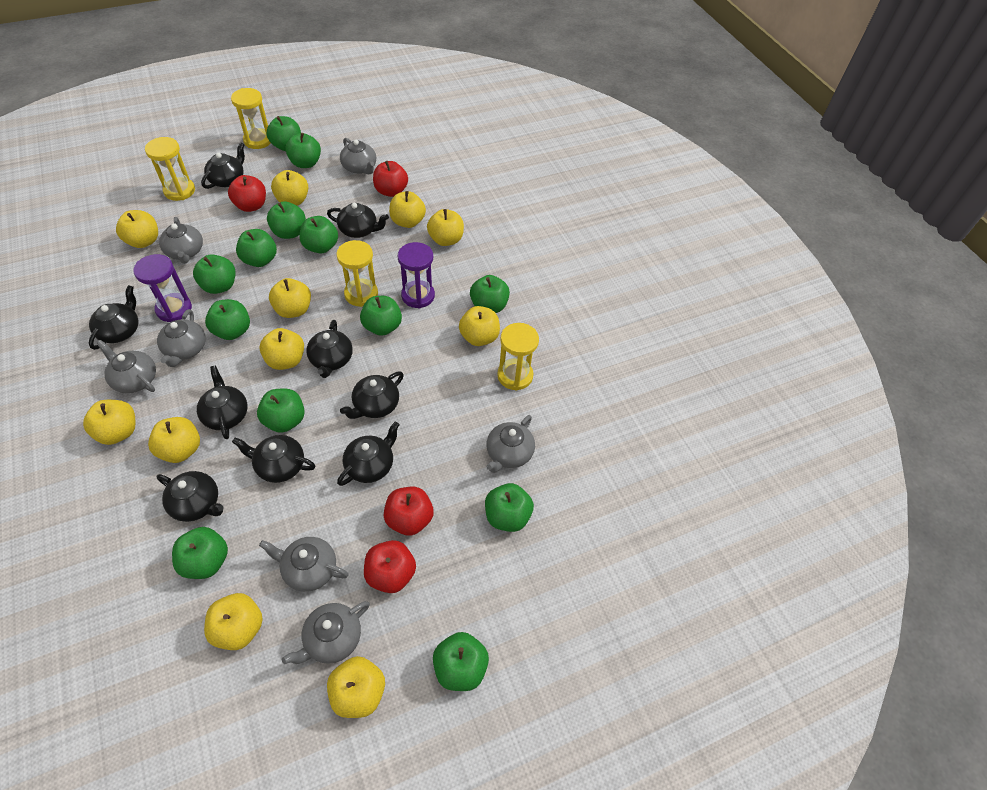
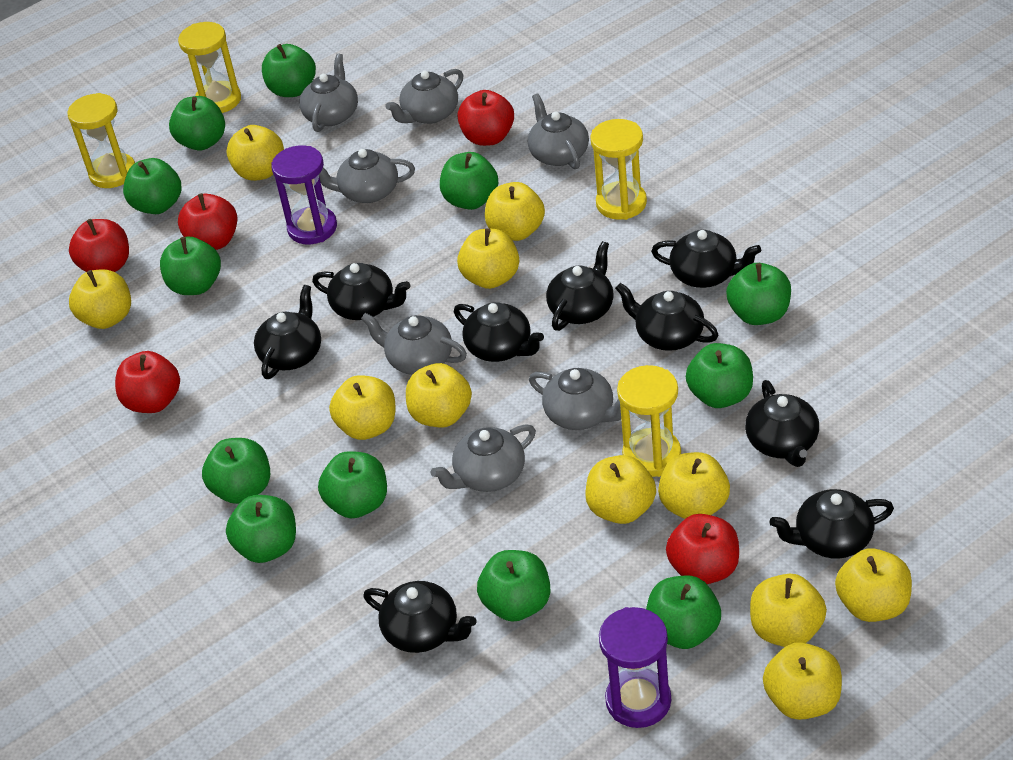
green apple: [172,527,228,579] [193,254,235,294] [205,299,250,340] [236,229,277,267] [257,388,305,433] [267,116,301,151] [267,201,306,239] [285,133,321,168] [299,216,338,253] [360,296,402,336] [433,632,489,691] [470,275,510,313] [485,483,534,532] = 13 -> [123,158,181,214] [160,237,221,295] [169,96,225,151] [202,438,270,504] [226,495,296,563] [262,44,316,97] [318,451,387,518] [440,152,498,210] [477,550,550,622] [646,576,721,649] [686,343,753,408] [726,263,791,325] = 12
red apple: [228,175,266,212] [364,540,416,593] [373,161,408,197] [384,487,434,536] = 4 -> [69,219,129,272] [115,351,180,413] [178,193,237,250] [458,90,514,146] [666,514,739,584] = 5

